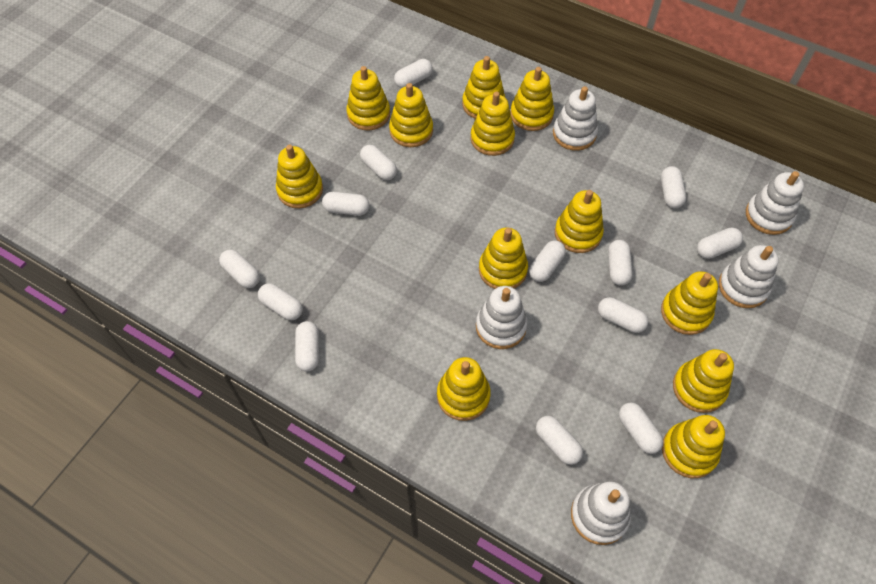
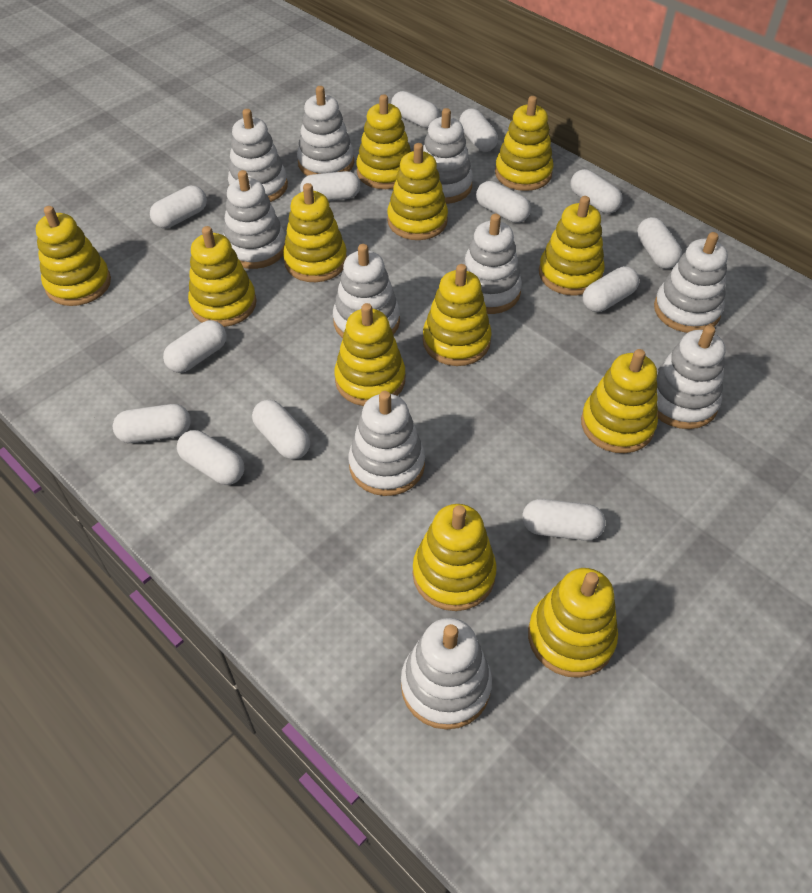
white stacking toy: [476,286,527,349] [553,86,598,151] [571,482,631,545] [719,245,779,308] [746,171,804,235] = 5 -> [223,170,285,269] [228,109,288,202] [297,86,354,176] [333,244,400,338] [349,391,425,496] [401,618,492,730] [423,108,473,204] [462,214,522,314] [654,232,728,333] [657,325,725,429] = 10

